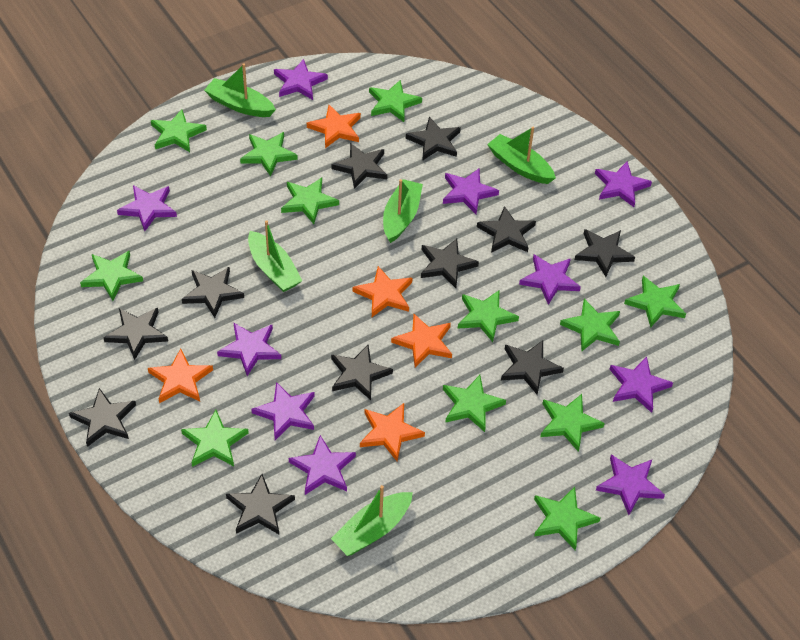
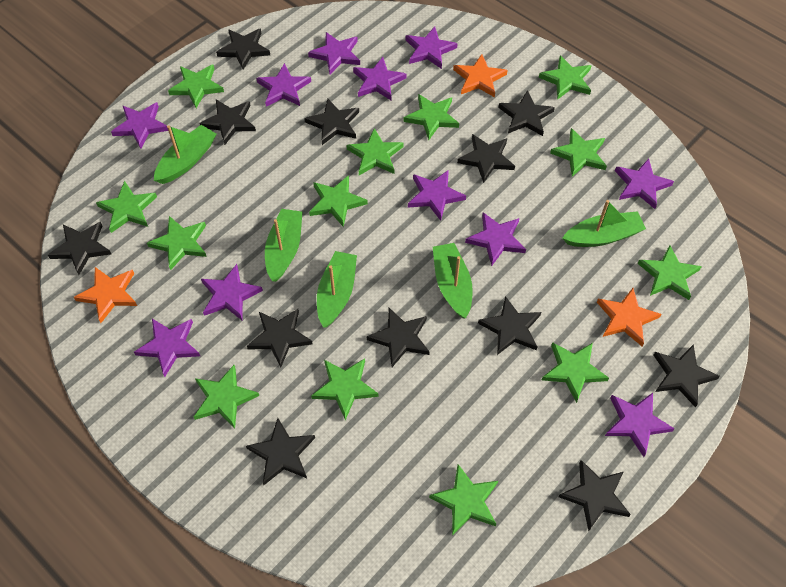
black star: [69,388,136,447] [103,308,168,360] [182,267,244,318] [226,474,295,534] [331,143,387,189] [331,345,393,400] [406,117,461,161] [421,239,479,288] [477,206,536,253] [501,340,564,395] [575,229,635,277] = 11 -> [48,222,111,275] [199,100,256,145] [216,28,270,70] [246,418,315,485] [247,309,313,367] [304,99,359,145] [367,308,430,367] [457,134,515,183] [478,296,541,355] [498,90,555,136] [559,460,631,531] [654,344,720,407] = 12
green star: [80,251,143,301] [151,109,207,152] [181,410,249,467] [240,132,298,177] [281,177,339,224] [369,80,422,122] [443,375,506,432] [458,290,519,342] [534,487,601,550] [540,394,605,452] [560,299,620,351] [624,276,686,328] = 12 -> [96,181,157,233] [147,216,207,270] [168,65,224,108] [194,365,259,429] [309,175,368,227] [311,358,379,420] [347,128,404,175] [404,94,459,140] [429,464,498,535] [539,55,592,100] [542,342,609,403] [550,128,607,177] [637,245,702,300] = 13
orange star: [148,348,213,403] [307,105,361,148] [353,266,413,317] [360,403,425,461] [391,314,452,368] = 5 -> [74,267,137,323] [453,54,508,97] [597,288,661,346] = 3
purple star: [117,185,177,231] [217,323,281,376] [251,382,315,440] [274,59,328,100] [289,435,356,495] [443,168,499,214] [519,255,581,305] [595,161,652,207] [596,454,665,515] [609,356,673,413] = 10 -> [111,102,168,149] [134,319,200,377] [201,264,263,321] [256,63,311,107] [308,32,360,74] [353,57,407,100] [406,27,458,69] [408,170,466,221] [465,212,526,266] [605,393,675,457] [615,158,674,209] = 11

